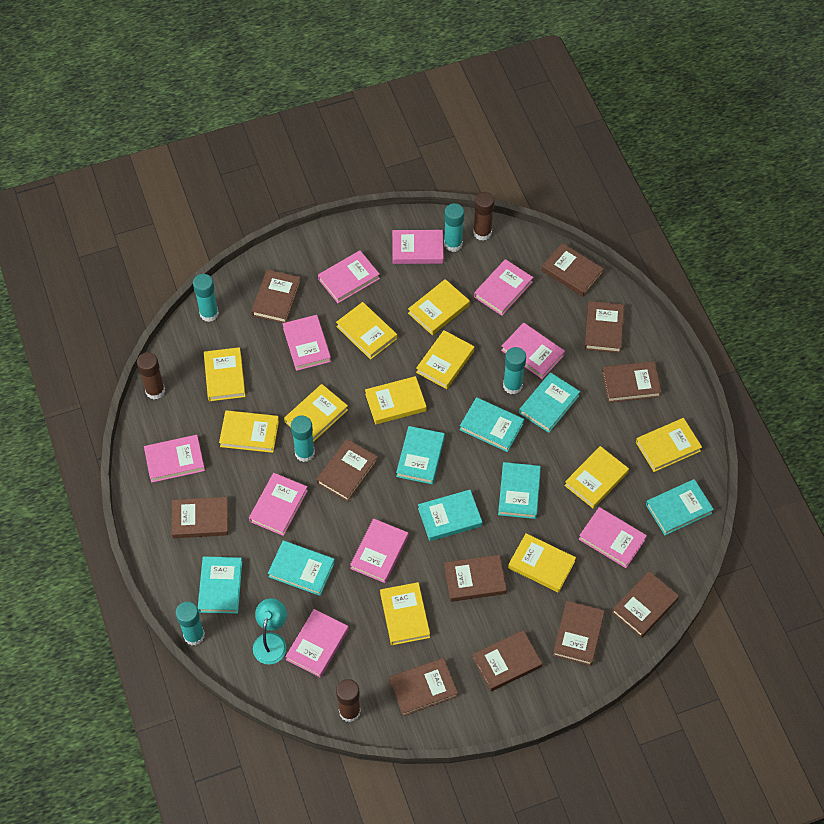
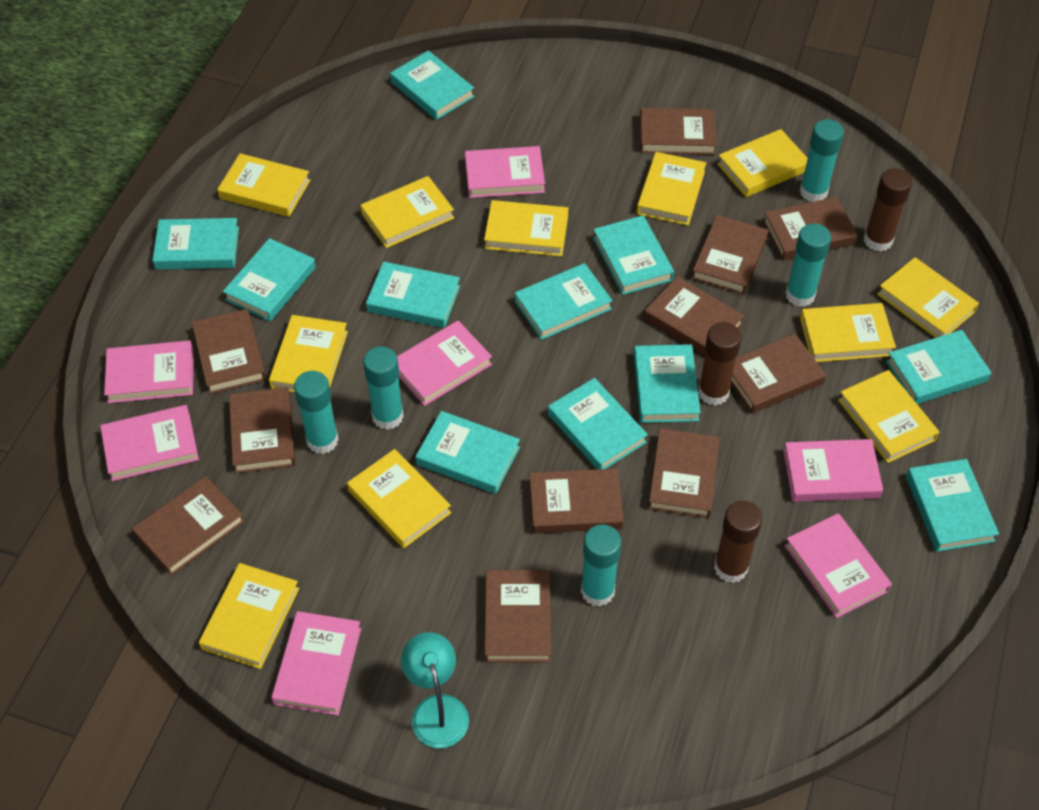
pink book: [144,435,205,483] [249,473,308,536] [282,315,331,371] [285,609,349,678] [318,250,380,303] [350,518,408,583] [392,230,443,264] [474,259,533,316] [501,323,565,379] [579,507,647,568] = 10 -> [100,405,199,481] [104,340,193,403] [271,611,361,716] [397,321,492,406] [465,146,545,198] [783,439,883,502] [785,513,892,618] = 7
turquoise book: [198,556,242,614] [268,540,335,596] [396,426,445,484] [418,490,482,541] [460,397,524,452] [498,462,541,519] [519,372,580,433] [646,479,714,535] = 8 -> [152,218,239,270] [223,238,316,321] [366,262,460,328] [390,51,475,120] [416,411,520,494] [515,263,613,340] [548,378,648,469] [593,215,674,295] [634,344,701,423] [886,330,991,404] [906,459,999,552] = 11

